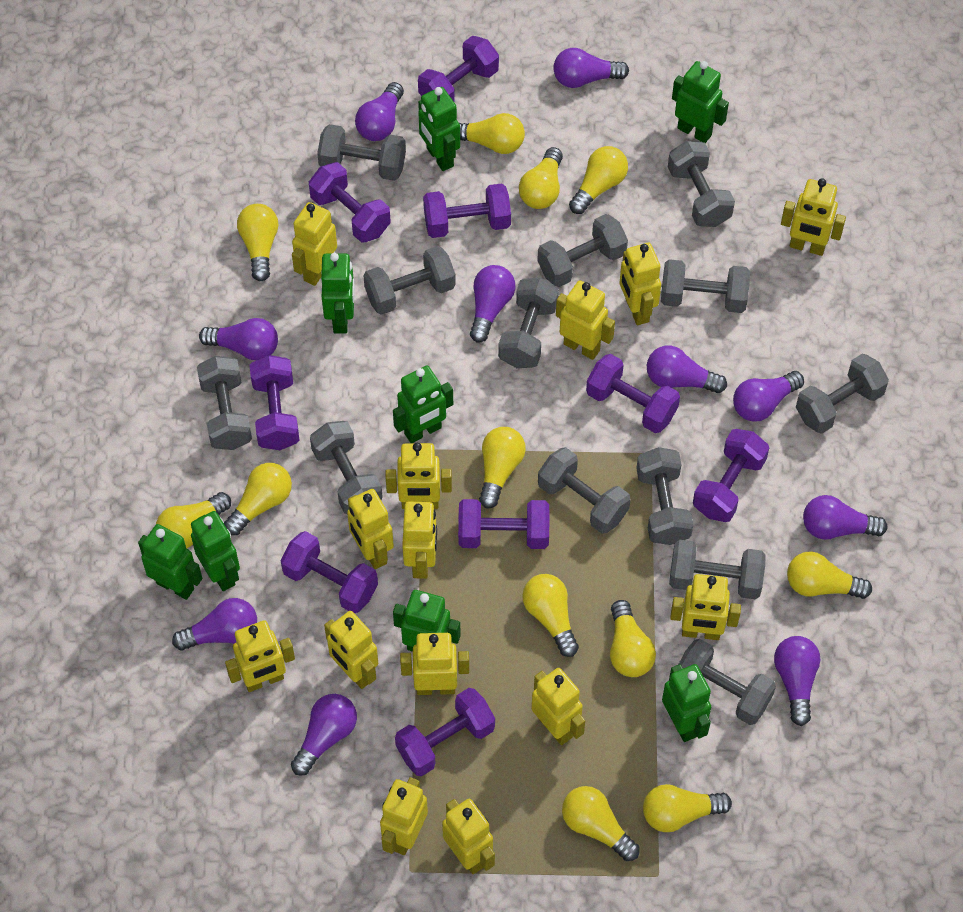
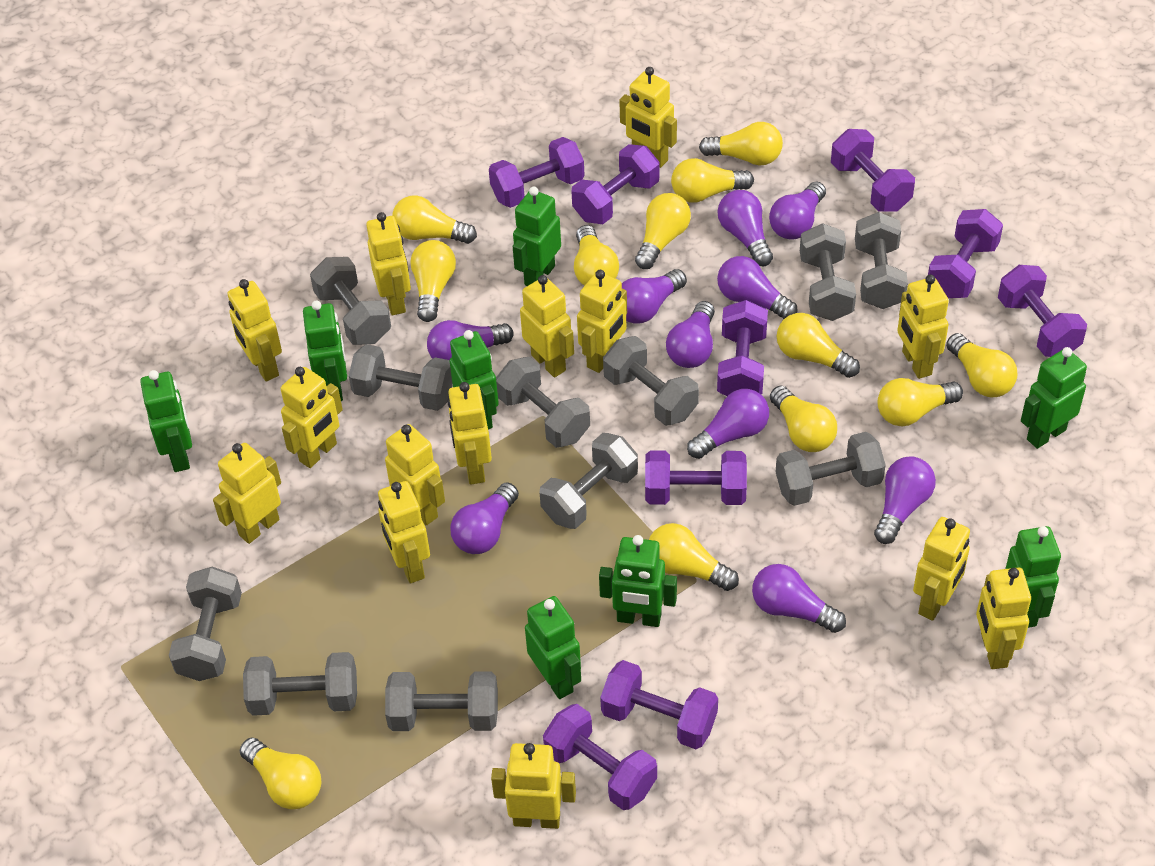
grey dumbbell: [197,356,252,450] [310,421,383,514] [317,124,406,181] [364,246,456,315] [498,277,559,368] [537,214,628,287] [538,447,631,534] [636,447,693,545] [661,259,750,313] [668,141,735,227] [669,540,766,599] [678,639,776,725] [796,354,889,433] = 13 -> [169,566,242,681] [243,652,357,716] [310,257,391,345] [349,344,453,411] [385,671,498,731] [496,357,590,448] [540,433,638,529] [603,336,699,426] [776,432,886,506] [800,223,856,321] [855,212,908,309] = 11

